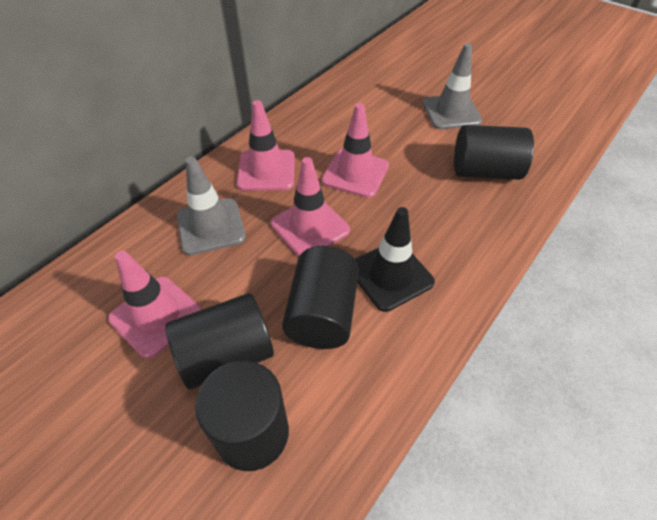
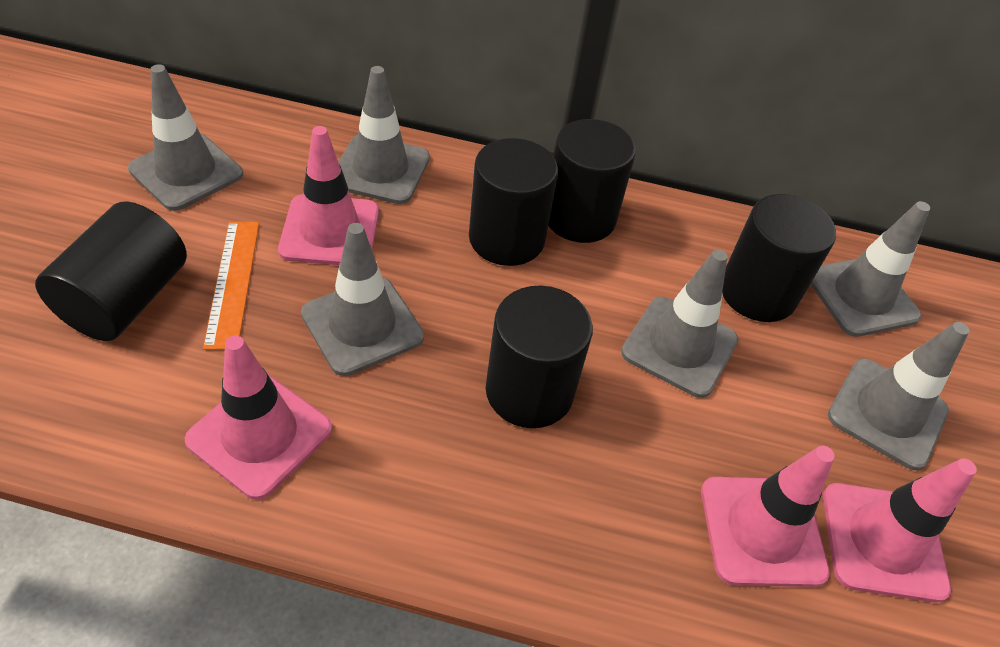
black cylinder: [165,293,274,390] [195,360,289,471] [282,246,359,349] [454,125,534,180] = 4 -> [35,201,187,341] [469,138,558,266] [486,286,593,428] [548,119,636,243] [722,194,836,322] = 5
black traffic cone: [355,207,435,312] = 1 -> none = 0
grey traffic cone: [177,157,246,255] [423,43,482,129] = 2 -> [128,64,243,211] [301,223,424,376] [338,66,430,204] [621,249,738,398] [811,201,930,337] [828,322,969,470] = 6
orange ruler: none = 0 -> [203,221,259,350] = 1

